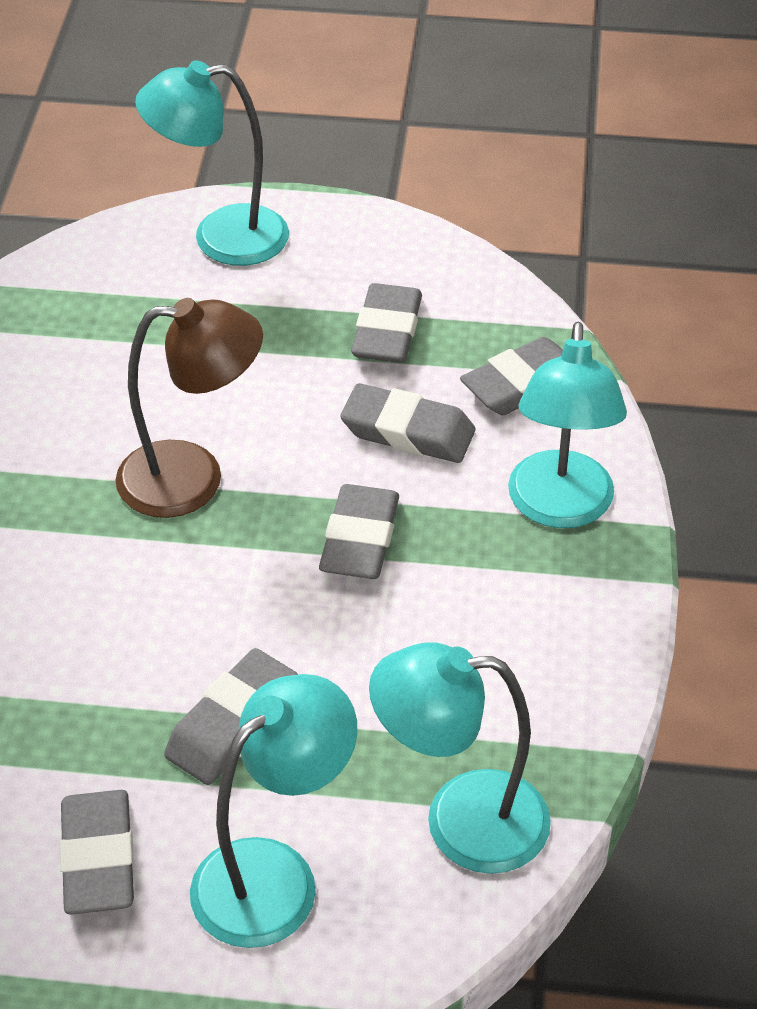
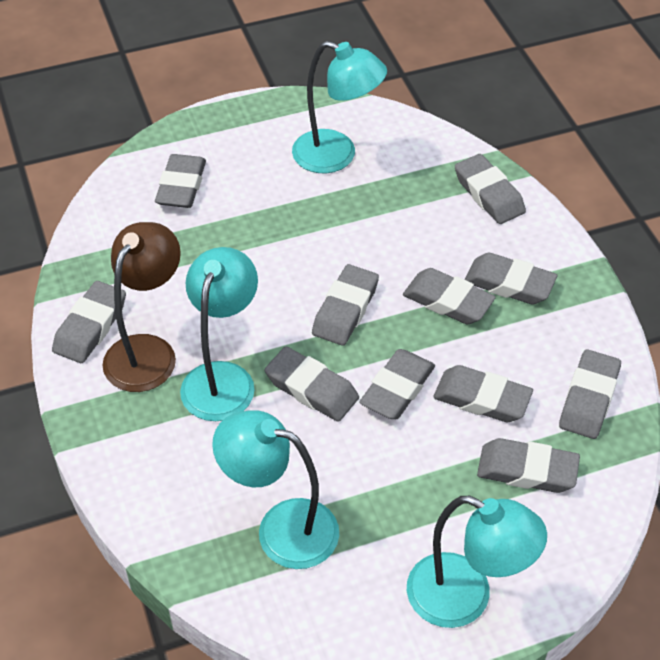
grey eraser: [60,790,134,915] [164,648,298,785] [319,484,399,579] [340,383,475,463] [351,283,422,363] [460,337,563,415] = 6 -> [52,281,126,363] [155,154,206,208] [264,346,359,422] [312,264,379,346] [359,349,435,419] [403,268,496,324] [433,365,533,422] [455,154,526,224] [465,252,557,304] [477,438,580,493] [559,350,621,439] = 11

